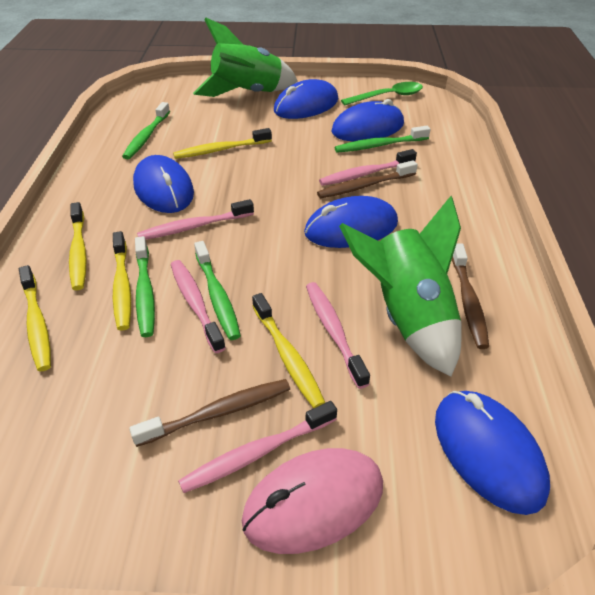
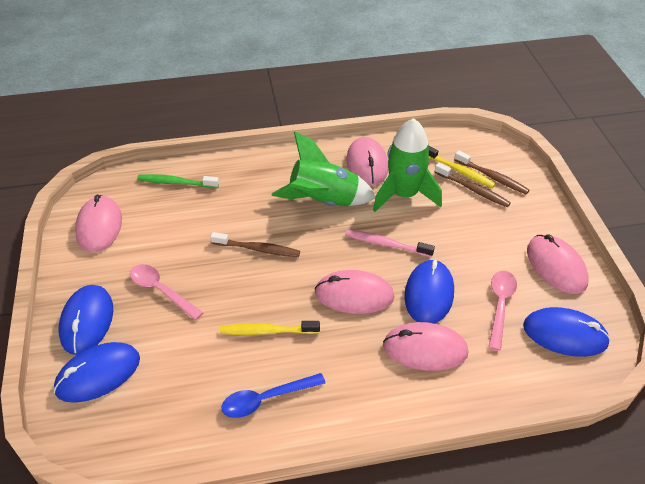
blue mouse: [133,155,194,213] [274,79,338,119] [304,196,398,248] [331,99,404,141] [435,391,550,515] = 5 -> [54,342,140,403] [59,285,113,355] [404,259,454,323] [523,307,611,357] = 4
blue spoon: none = 0 -> [221,373,325,418] = 1
green spoon: [341,82,423,105] = 1 -> none = 0
green toothbrush: [122,102,170,159] [135,236,155,337] [194,241,241,340] [335,126,431,153] = 4 -> [137,174,219,188] = 1
pink mouse: [242,448,383,554] = 1 -> [75,195,122,253] [315,270,394,314] [346,137,388,186] [383,322,468,371] [527,234,589,294] = 5
pink spoon: none = 0 -> [130,264,203,320] [488,271,517,351] = 2
pink toothbrush: [137,199,254,240] [171,260,226,353] [178,401,337,493] [306,282,370,389] [319,149,417,186] = 5 -> [345,230,435,257] = 1
yellow toothbrush: [19,265,51,371] [69,202,87,290] [113,231,131,330] [173,128,272,159] [252,293,325,408] = 5 -> [219,321,320,335] [428,146,496,188] = 2

